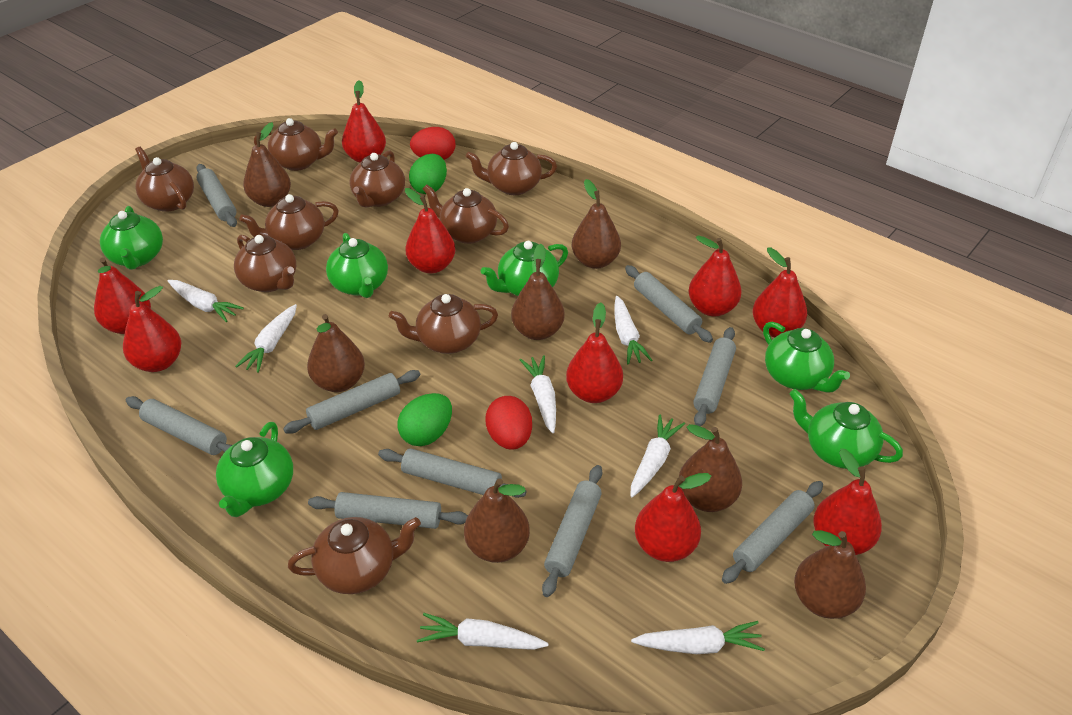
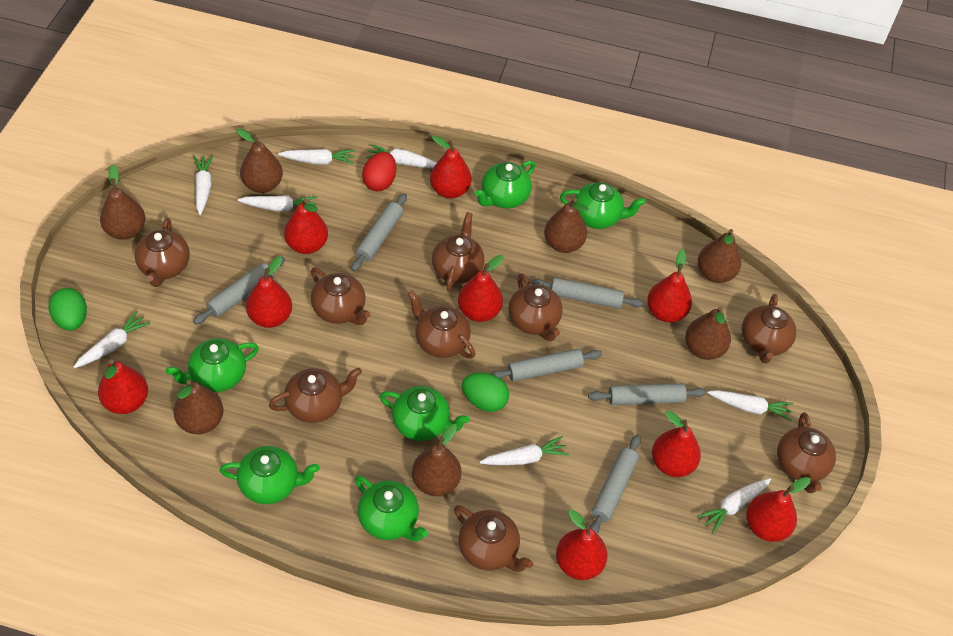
grey rolling pin: [126,396,232,455] [196,164,237,227] [283,370,420,434] [308,492,468,529] [378,448,526,498] [542,465,602,597] [625,265,713,343] [693,327,736,426] [722,481,823,584] = 9 -> [193,257,285,324] [351,193,407,272] [490,349,602,382] [532,278,644,309] [588,383,706,405] [590,435,641,534] = 6
red egg: [410,127,455,160] [485,396,532,450] = 2 -> [362,152,396,191] = 1
white carrot: [168,280,244,322] [235,304,297,373] [417,613,549,650] [520,355,556,433] [615,296,652,365] [630,414,685,497] [631,621,765,654] = 7 -> [74,311,151,368] [193,155,213,215] [238,195,317,212] [278,149,355,164] [366,144,437,169] [480,436,569,465] [697,478,771,534] [707,390,793,421] = 8

